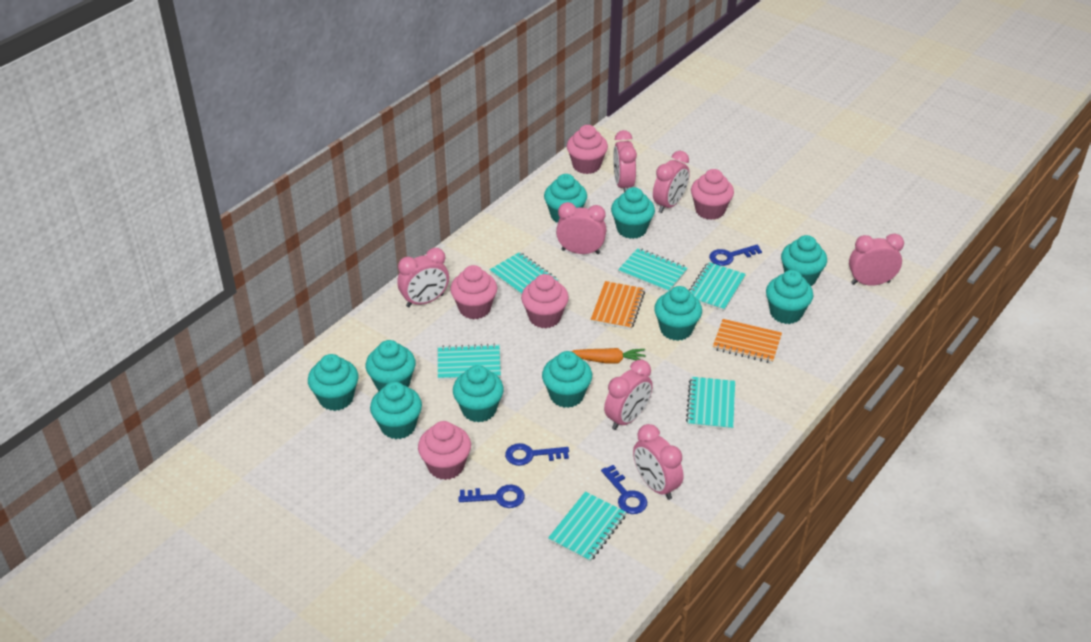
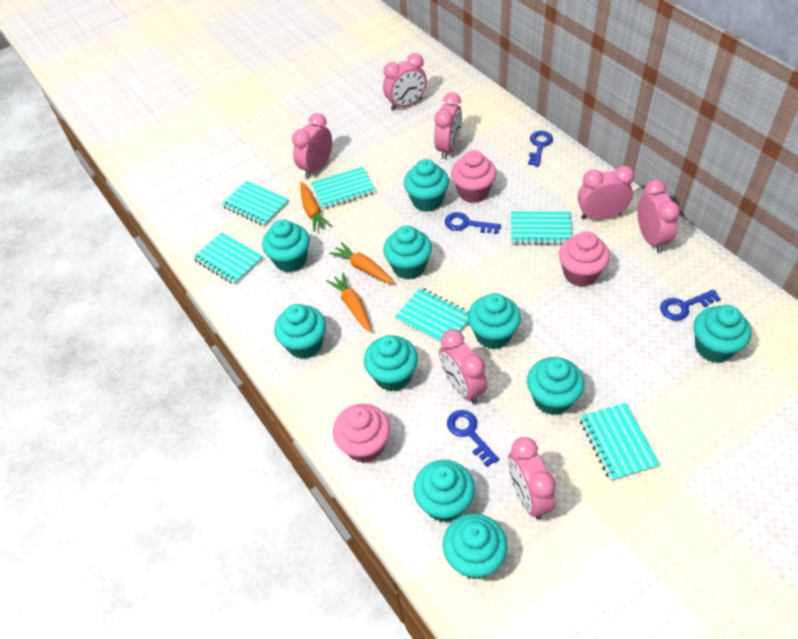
orange carrot: [571,348,646,364] = 1 -> [300,182,331,232] [326,273,371,332] [330,242,394,284] = 3
orange notebook: [591,281,645,330] [713,319,782,363] = 2 -> none = 0
pink cupcake: [418,421,471,480] [450,265,497,319] [521,274,569,328] [567,125,608,174] [691,169,734,220] = 5 -> [333,404,390,463] [451,150,496,203] [559,231,610,287] = 3

